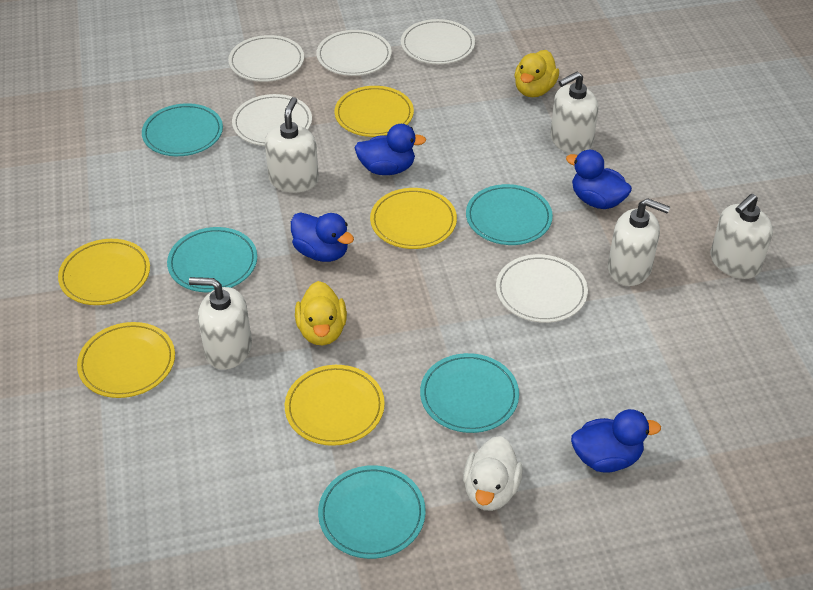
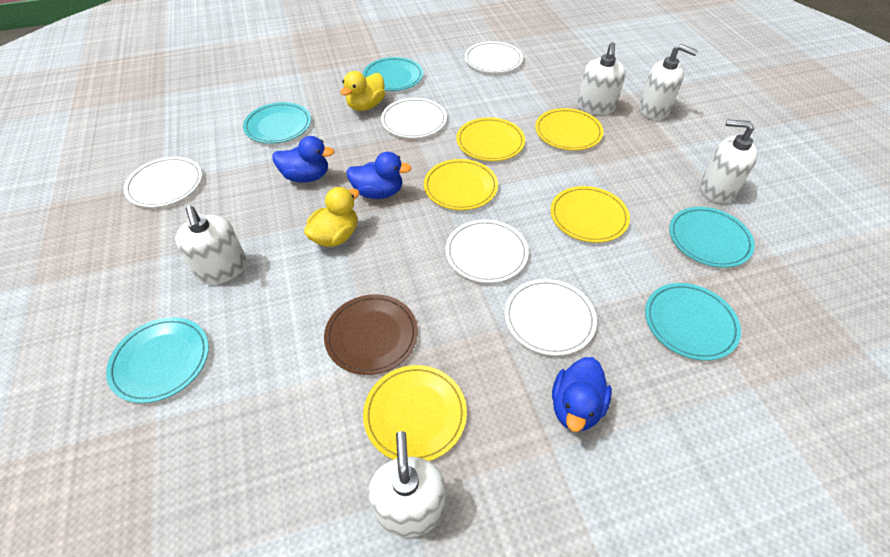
blue duck: [291,212,354,262] [354,124,426,175] [566,150,632,209] [571,409,661,473] = 4 -> [272,136,334,182] [346,152,412,199] [552,357,612,432] = 3
brown plate: none = 0 -> [324,294,418,375] = 1
white duck: [463,436,523,511] = 1 -> none = 0

